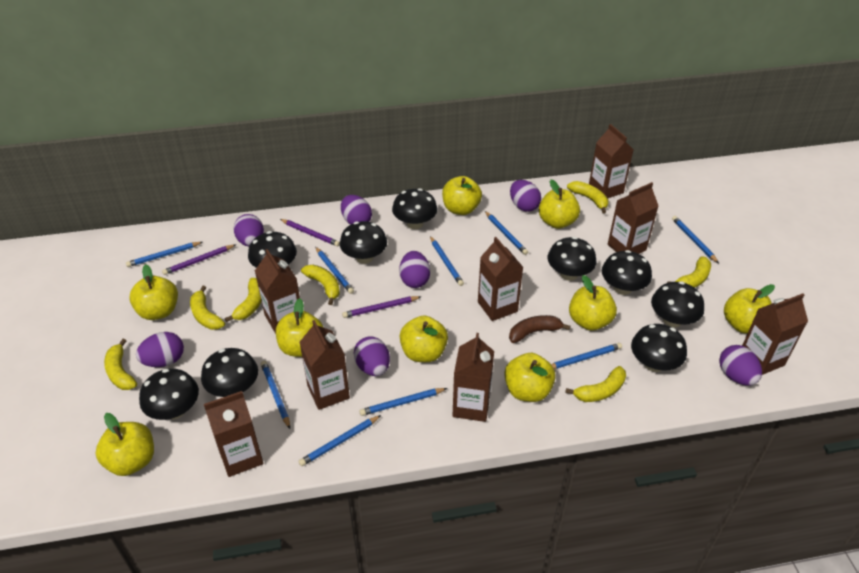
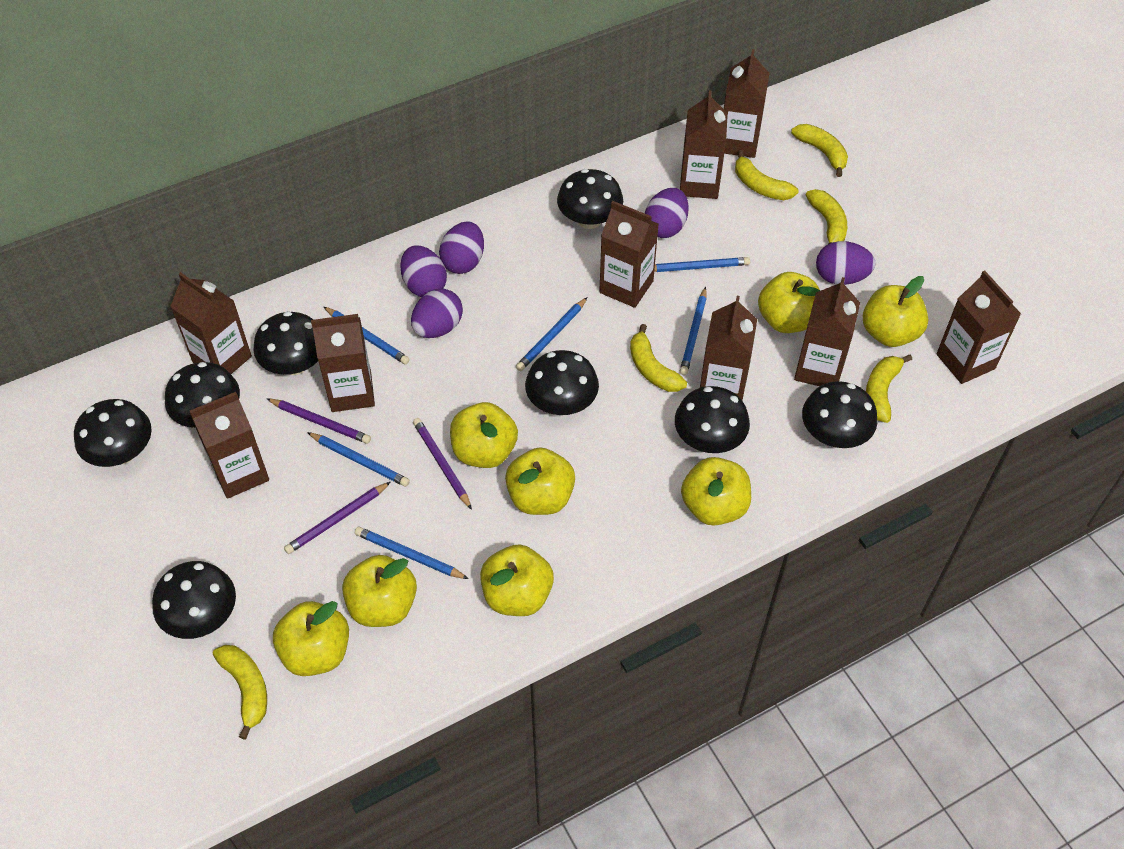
black mushroom: [139,369,199,420] [201,348,258,397] [248,231,297,268] [340,221,387,264] [392,188,437,229] [548,237,596,281] [602,250,652,295] [631,324,687,372] [651,281,704,328] = 9 -> [74,399,152,467] [152,561,236,639] [165,362,240,428] [254,311,318,375] [525,350,599,415] [557,169,623,229] [675,386,750,453] [802,381,877,448] = 8
blue pencil: [126,242,202,267] [261,361,290,429] [299,415,381,466] [315,247,354,294] [359,388,447,416] [430,236,464,286] [485,211,528,255] [551,343,622,369] [672,216,719,264] = 9 -> [307,432,410,487] [324,307,410,364] [355,527,468,579] [516,297,588,371] [654,257,750,272] [680,287,707,375] = 6
brown banana: [509,315,571,343] = 1 -> none = 0
brown carton: [204,391,263,477] [255,249,300,334] [299,320,350,410] [453,333,494,422] [478,237,524,321] [589,124,634,198] [608,182,659,254] [742,293,808,375] = 8 -> [170,272,252,374] [190,392,269,499] [311,314,375,412] [599,201,659,308] [680,90,728,199] [700,296,757,400] [724,49,770,158] [794,277,860,386] [937,271,1021,384] = 9
purple egg: [136,332,184,367] [234,214,264,246] [341,195,372,225] [354,336,390,376] [399,251,430,288] [510,180,541,212] [719,345,762,385] = 7 -> [400,245,447,297] [411,288,463,338] [439,221,484,274] [645,188,689,238] [816,241,876,285] = 5
yellow apple: [95,413,154,476] [129,264,178,320] [276,298,324,357] [400,315,448,362] [442,176,482,215] [504,353,556,402] [539,179,580,229] [569,275,617,331] [724,284,775,334] = 9 -> [273,601,349,676] [342,555,417,627] [450,402,518,468] [480,544,554,616] [505,448,575,515] [681,457,751,526] [758,272,820,333] [863,276,928,347] = 8
yellow banana: [104,339,137,390] [190,286,225,330] [225,278,262,322] [301,265,340,305] [565,366,626,402] [567,181,608,213] [667,256,711,288] = 7 -> [213,645,267,740] [630,324,687,392] [735,150,798,200] [791,124,848,177] [806,189,847,244] [866,355,912,423] = 6

